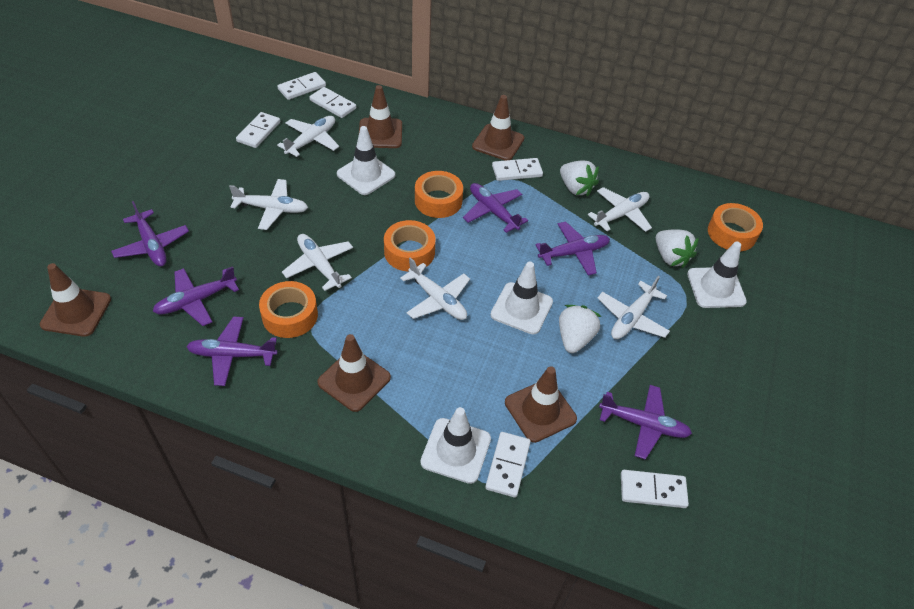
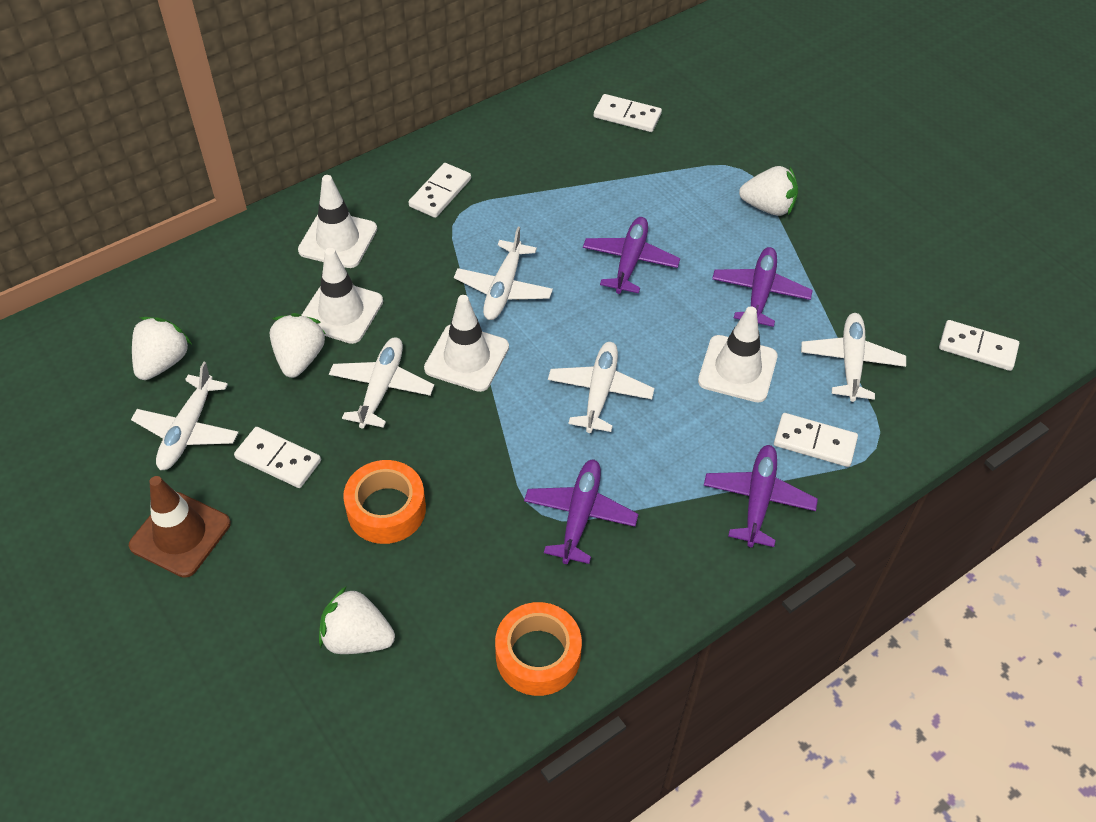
brown traffic cone: [40,263,111,337] [317,334,391,412] [359,85,402,148] [472,95,525,161] [505,366,577,443] = 5 -> [129,476,231,578] = 1
orange tape: [259,281,318,338] [384,220,436,272] [415,171,463,218] [708,203,763,251] = 4 -> [343,460,426,544] [495,602,582,696] = 2
purple plane: [111,201,189,266] [153,266,239,326] [186,316,278,386] [463,183,528,233] [535,222,610,275] [599,385,692,460] = 6 -> [524,459,638,564] [583,217,680,294] [704,445,818,547] [712,247,813,327] = 4
white domino: [236,112,280,148] [277,72,326,100] [309,87,356,118] [485,432,531,498] [492,158,543,181] [621,470,689,508] = 6 -> [234,427,321,488] [409,163,471,218] [594,94,662,132] [774,413,858,467] [939,320,1019,371] = 5
white plane: [229,179,308,230] [277,116,339,157] [282,234,353,291] [400,257,470,320] [588,187,652,232] [598,276,670,339] = 6 -> [131,362,239,470] [329,337,434,428] [454,227,553,320] [548,342,654,433] [801,313,906,402] = 5
white strawberry: [559,305,602,353] [560,160,599,196] [656,229,699,268] = 3 -> [132,317,192,380] [270,313,326,378] [319,586,395,654] [739,166,798,216] = 4

